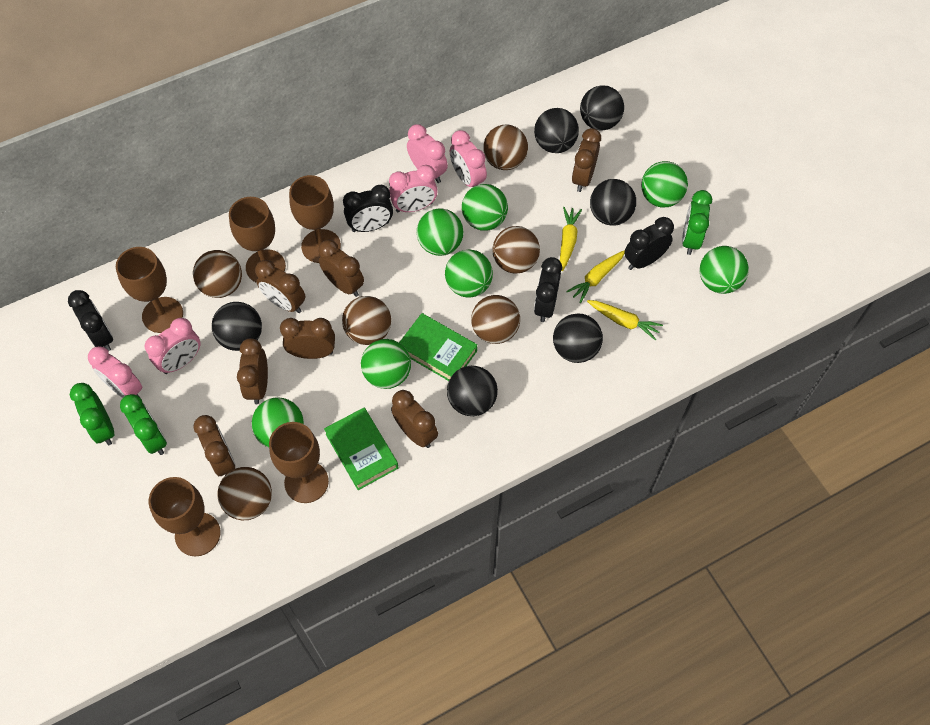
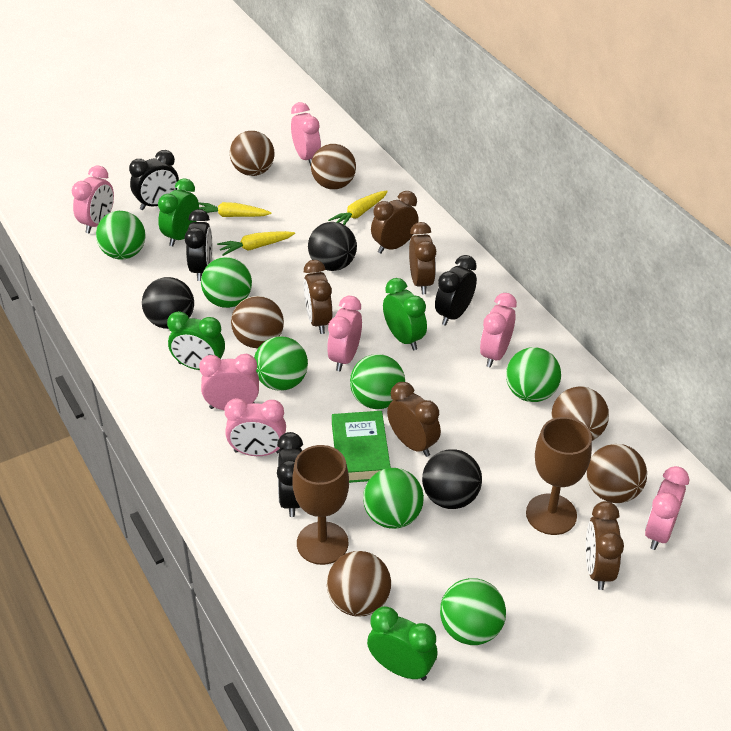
black ball: [212,302,262,351] [447,366,498,416] [534,108,579,153] [553,314,603,363] [580,85,624,130] [590,179,636,226] = 6 -> [142,277,194,329] [308,222,357,271] [422,449,482,509] = 3
brown clock: [194,415,235,476] [237,338,268,404] [255,260,306,313] [280,318,335,359] [318,240,364,297] [391,390,438,448] [572,128,601,192] = 7 -> [304,260,332,334] [371,191,419,254] [387,382,441,457] [409,222,436,294] [586,501,624,590] = 5
brown goblet: [116,247,183,333] [149,477,220,556] [229,197,286,283] [269,422,329,503] [289,175,341,263] = 5 -> [292,445,349,565] [526,417,592,535] = 2
green book: [324,408,399,490] [399,313,477,381] = 2 -> [332,411,391,483] = 1
green clock: [70,383,114,445] [120,394,167,455] [682,190,712,255] = 3 -> [158,178,199,246] [167,311,225,370] [367,606,438,681] [383,278,427,350] = 4
pink clock: [88,346,142,398] [145,318,201,374] [389,165,438,213] [407,124,448,183] [450,130,487,187] = 5 -> [72,166,114,233] [199,354,259,410] [224,398,286,456] [291,102,321,166] [327,296,362,371] [480,293,517,367] [645,466,689,550] = 7

